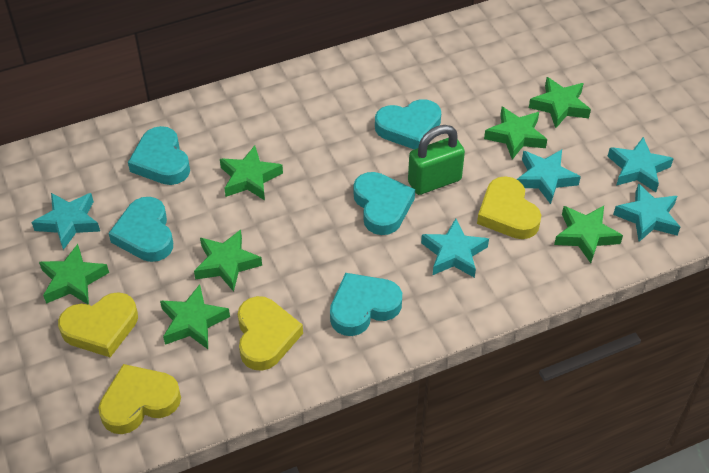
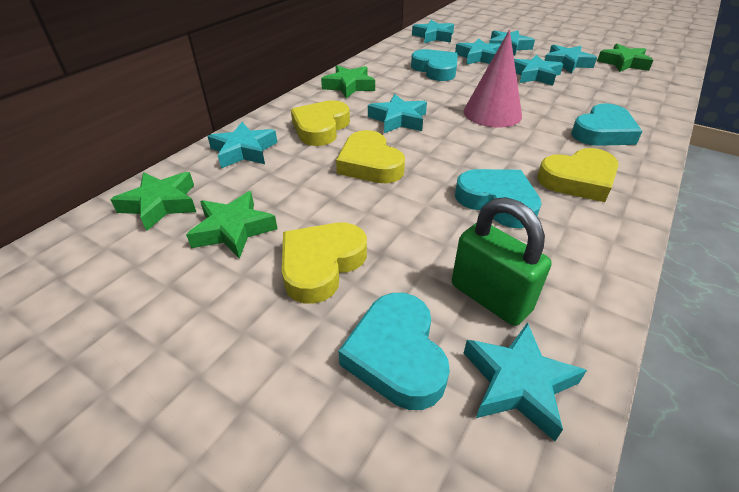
green star: [39,244,109,304] [160,285,230,349] [194,230,262,292] [220,146,283,200] [484,107,547,160] [529,77,591,128] [554,206,623,263] = 7 -> [110,172,196,231] [186,191,277,259] [321,66,375,98] [597,44,653,72] = 4
pink cone: none = 0 -> [463,30,522,128] = 1
turquoise heart: [108,197,173,262] [128,126,190,185] [330,273,402,336] [354,172,415,235] [375,99,441,150] = 5 -> [338,293,450,410] [411,49,458,81] [455,169,542,228] [571,103,643,146] = 4
turquoise star: [31,193,100,250] [421,218,489,278] [517,150,581,204] [607,137,674,192] [613,183,680,242] = 5 -> [207,122,277,168] [368,94,427,133] [412,20,454,43] [455,38,501,65] [464,322,587,441] [489,30,535,56] [514,55,563,86] [544,45,597,73] = 8

